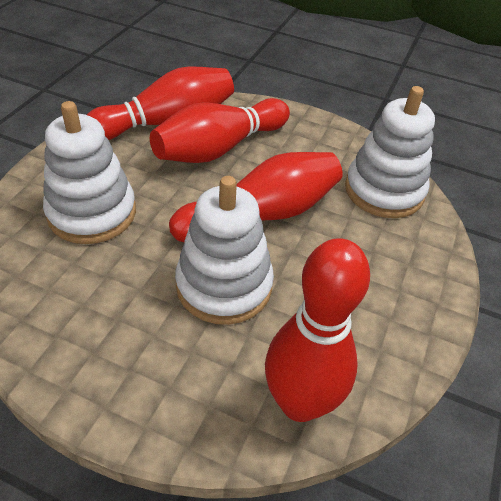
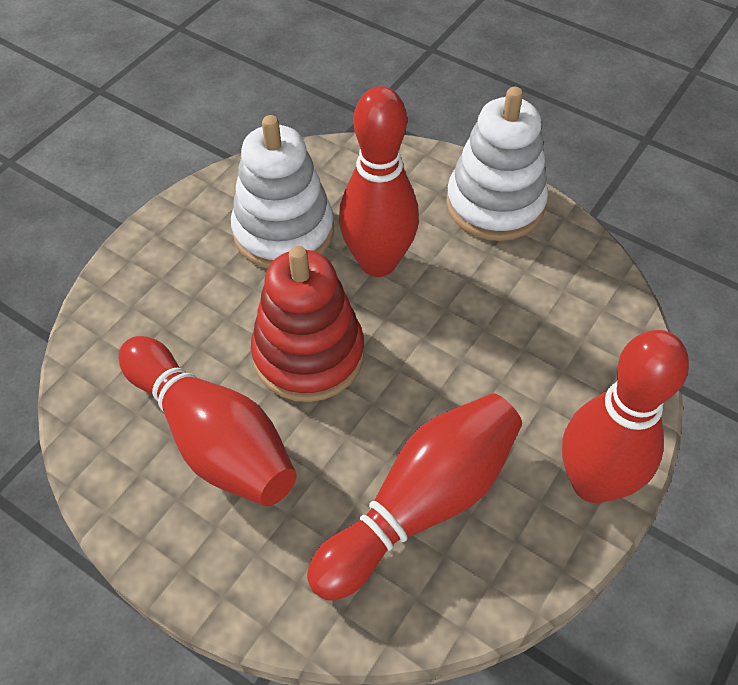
red stacking toy: none = 0 -> [251,246,364,402] = 1
white stacking toy: [43,101,136,244] [175,176,274,325] [345,86,435,218] = 3 -> [231,115,334,268] [446,87,548,241] = 2

